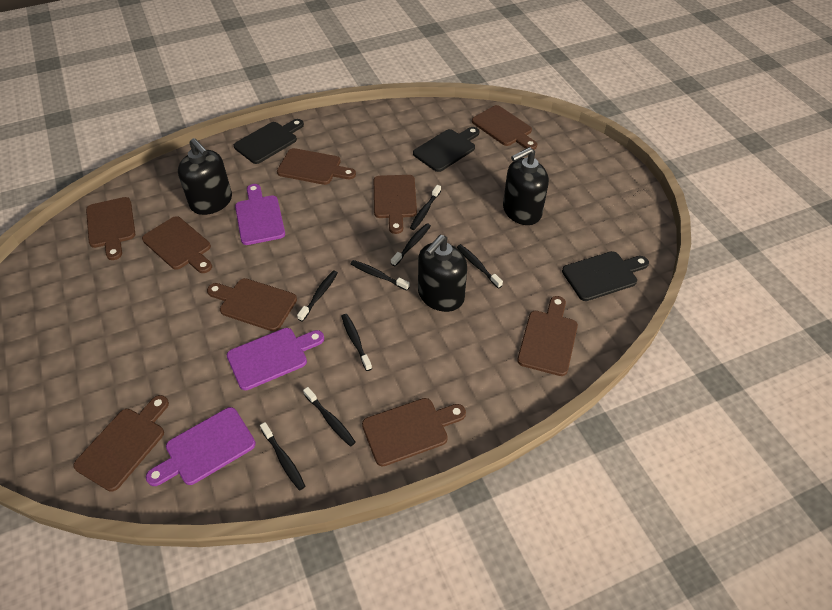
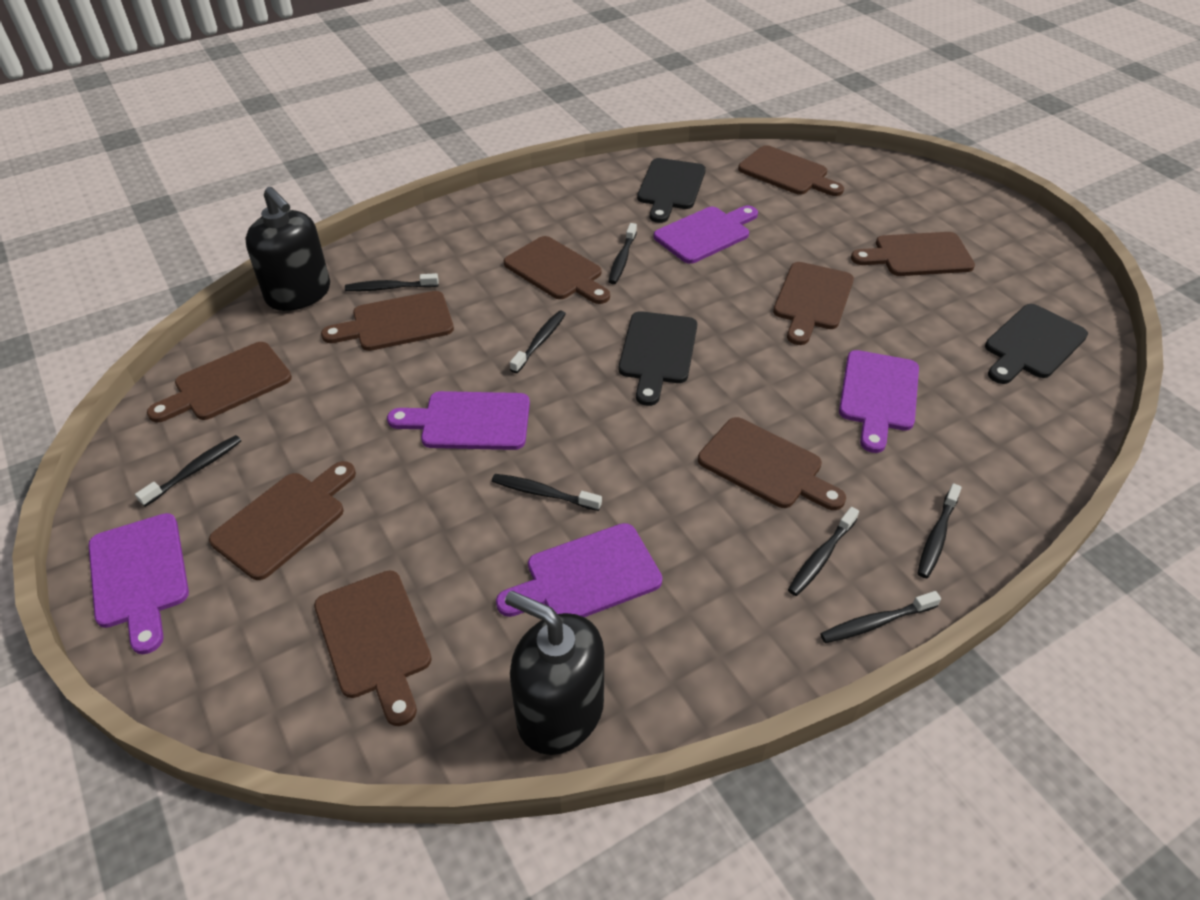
black soap dispenser: [178,138,232,215] [418,235,467,312] [503,147,549,225] = 3 -> [245,187,330,311] [505,591,604,755] = 2
purple cutting board: [146,407,256,486] [227,328,324,390] [235,184,285,245] = 3 -> [88,513,189,654] [387,391,530,450] [496,523,662,617] [654,206,758,264] [839,350,919,453] = 5

